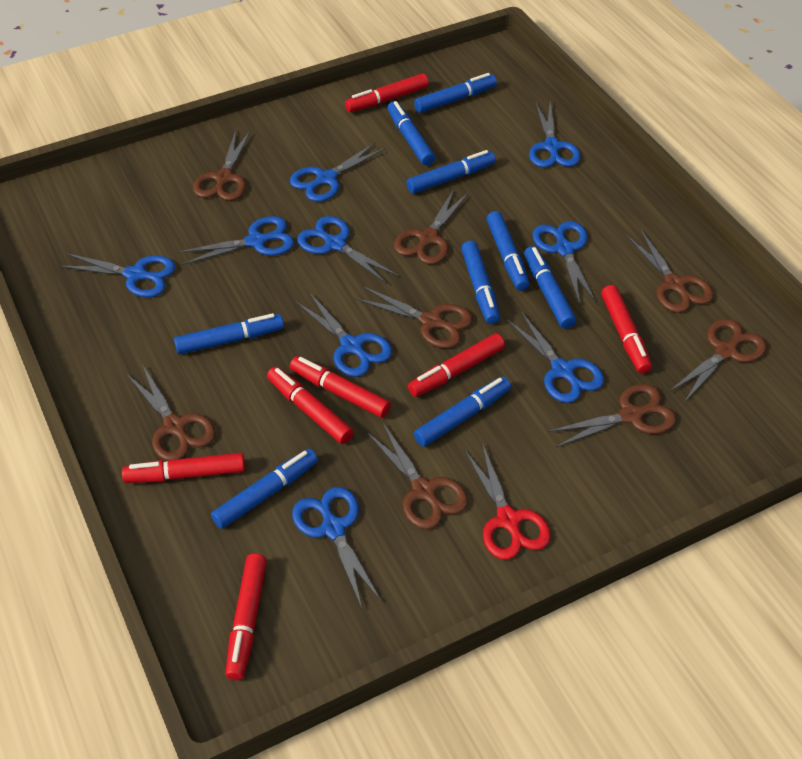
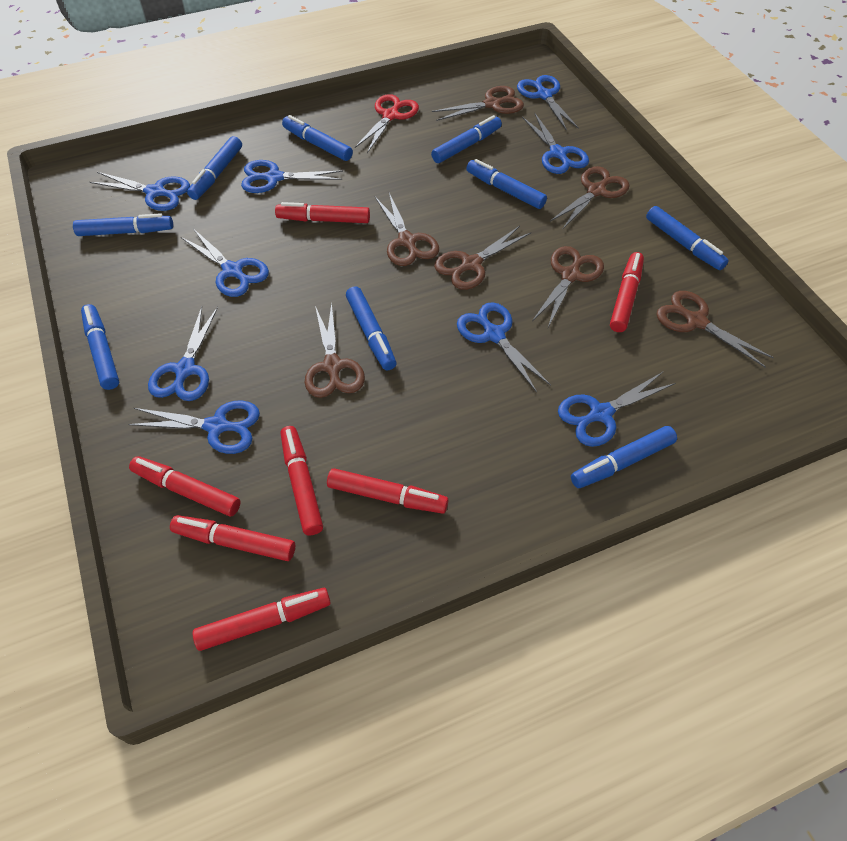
brown scissors: [127,364,216,461] [193,130,250,201] [355,286,473,349] [366,422,468,529] [394,189,469,265] [547,384,676,448] [626,229,714,313] [669,319,767,403] = 8 -> [305,302,365,398] [375,193,439,266] [432,86,524,121] [434,226,531,290] [532,246,604,327] [550,166,629,230] [656,291,774,368] = 7

